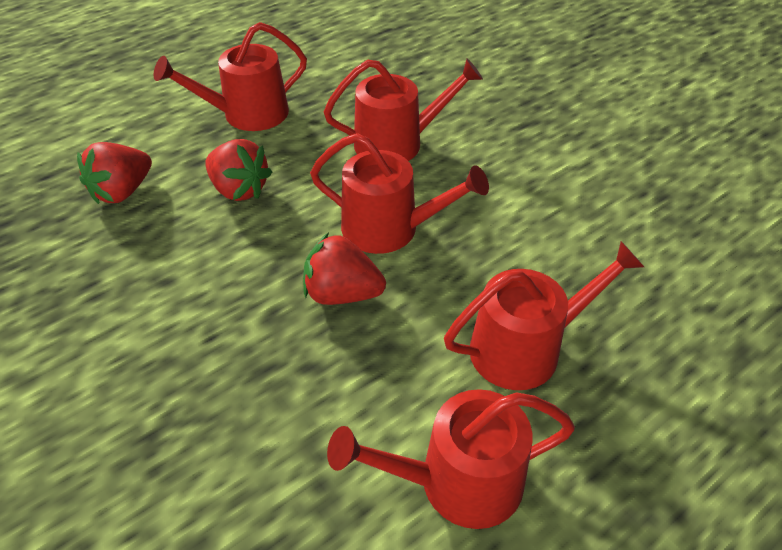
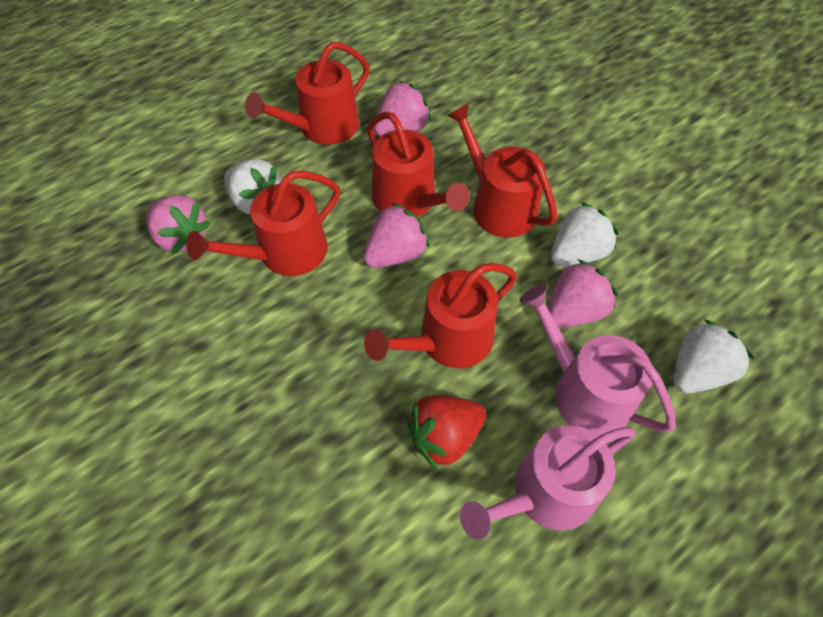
pink strawberry: none = 0 -> [146,195,210,254] [363,203,430,268] [374,81,431,137] [547,259,618,328] = 4
pink watering can: none = 0 -> [460,425,635,540] [519,285,676,436] = 2
red strawberry: [77,142,152,204] [205,139,272,201] [303,232,386,305] = 3 -> [407,395,486,469] = 1
white strawberry: none = 0 -> [224,159,281,216] [551,202,619,267] [673,319,754,393] = 3

